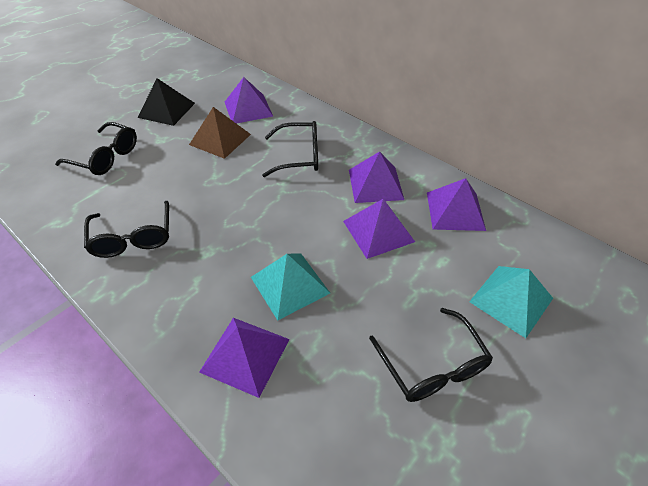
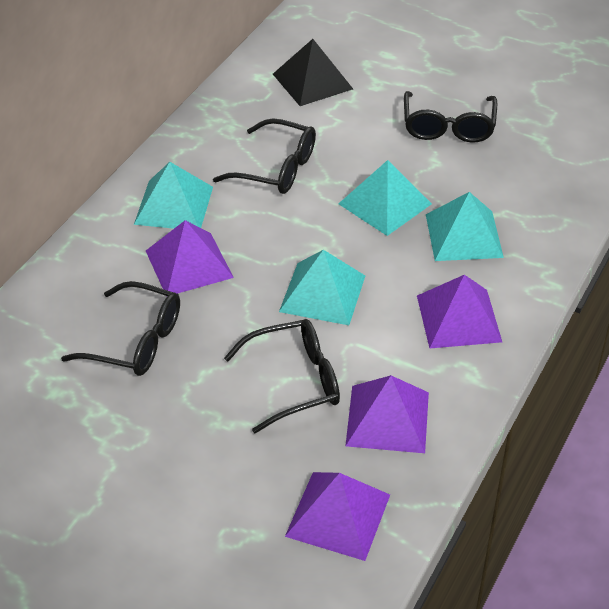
brown pyramid: [189,107,251,159] = 1 -> none = 0
purple pyramid: [199,318,290,398] [225,77,273,124] [343,199,415,259] [349,151,404,203] [427,178,486,231] = 5 -> [146,220,234,297] [285,472,390,561] [345,375,429,453] [417,275,502,348] = 4
turquoise pyramid: [251,254,330,320] [469,266,553,338] = 2 -> [134,162,213,229] [279,250,365,325] [338,160,432,236] [426,192,504,261] = 4

